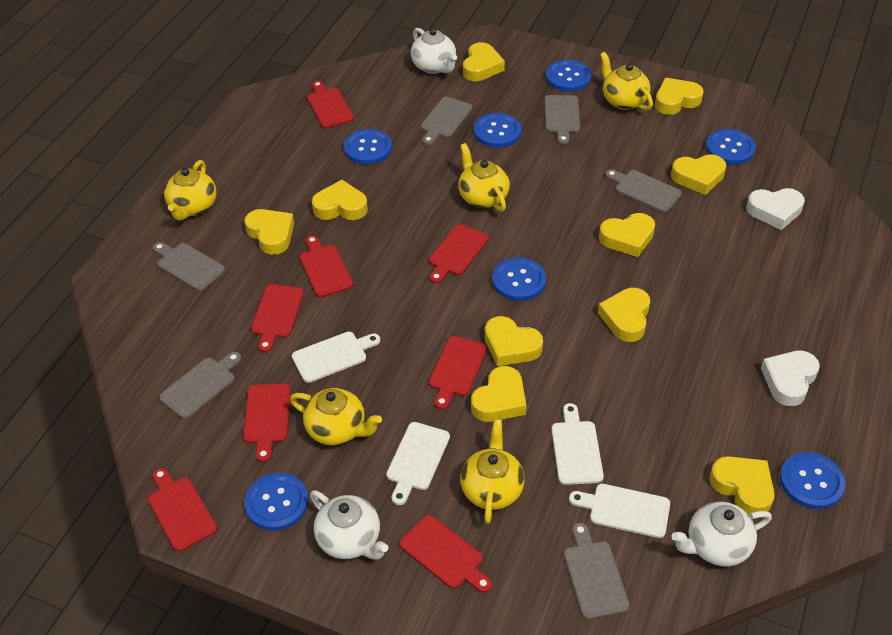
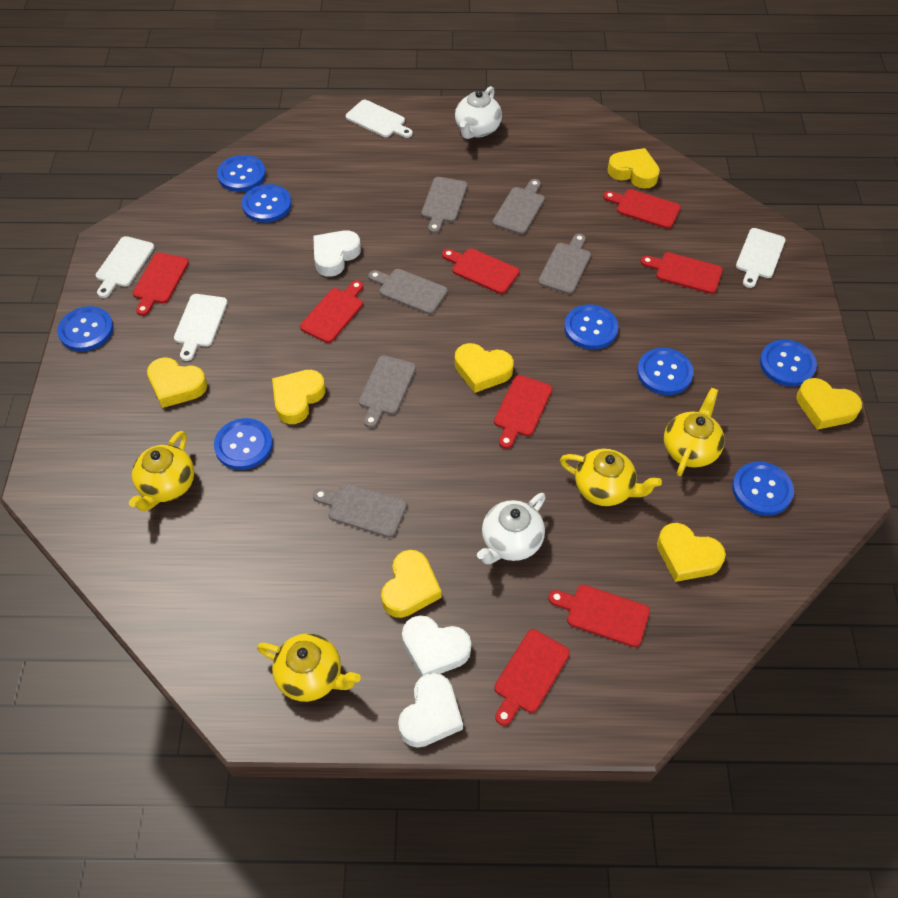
blue button: [244,473,308,531] [344,129,392,165] [474,113,521,148] [492,257,546,301] [546,60,591,92] [706,129,756,165] [780,452,845,509] = 7 -> [57,306,114,352] [214,418,273,470] [217,155,266,192] [242,184,292,223] [564,305,618,350] [637,348,694,395] [732,462,794,516] [760,340,817,387] = 8
white heart: [746,188,805,230] [761,350,820,406] = 2 -> [313,230,361,277] [398,673,463,748] [402,615,471,677] = 3
white teapot: [310,490,388,560] [411,28,457,74] [672,502,772,567] = 3 -> [455,86,502,139] [477,493,546,564] = 2
yellow heart: [244,209,294,255] [312,180,368,220] [463,42,505,81] [471,366,526,422] [485,316,543,366] [598,288,650,342] [599,213,655,257] [655,78,703,115] [671,154,726,195] [709,456,775,516] = 10 -> [147,357,207,408] [272,370,325,424] [381,550,441,618] [455,343,514,393] [608,148,660,189] [657,523,726,582] [796,378,862,430] = 7
yellow teapot: [164,160,216,221] [290,388,382,446] [458,143,510,212] [460,419,525,524] [600,52,653,110] = 5 -> [129,431,194,512] [257,633,361,702] [560,449,662,506] [664,388,725,476] = 4

